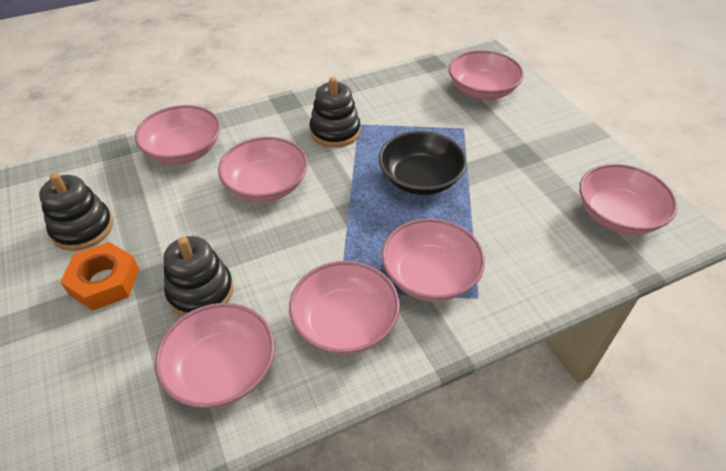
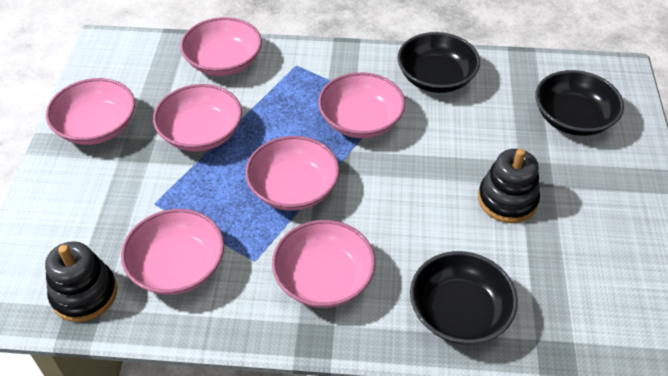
black bowl: [379,131,467,195] = 1 -> [397,32,480,93] [410,251,518,344] [535,70,624,136] = 3
black stacking toy: [39,173,113,251] [163,236,234,316] [310,77,360,148] = 3 -> [45,241,117,322] [478,149,540,223] = 2
orange nut: [60,242,139,311] = 1 -> none = 0

